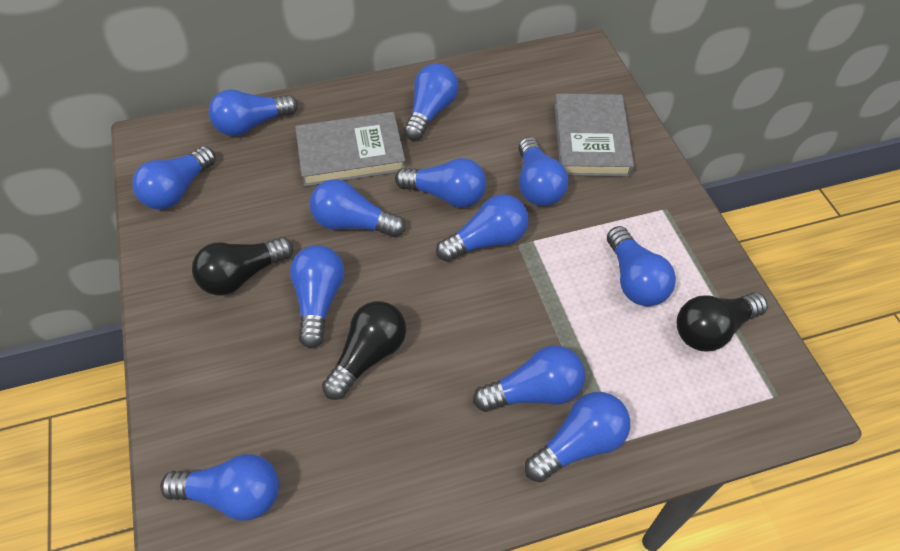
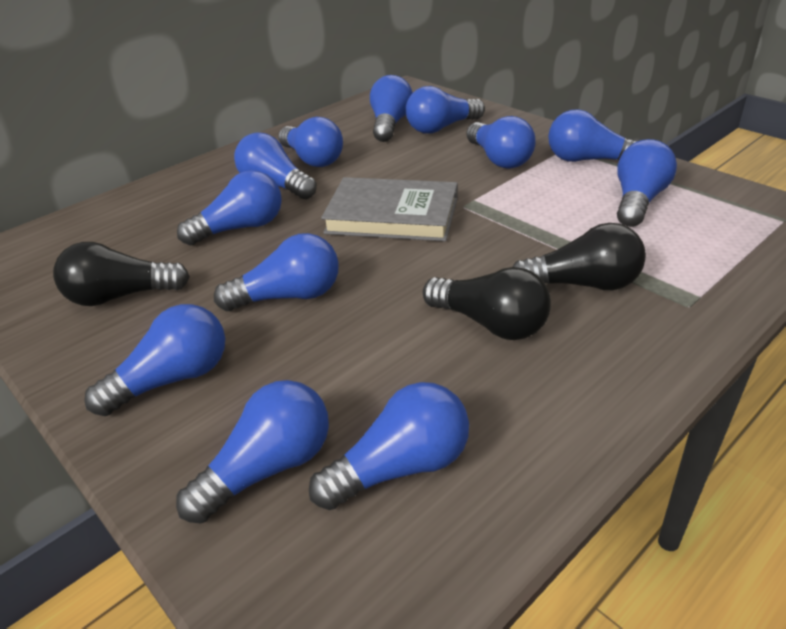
grey book: [295,112,405,187] [554,94,634,177] = 2 -> [321,177,458,242] = 1

